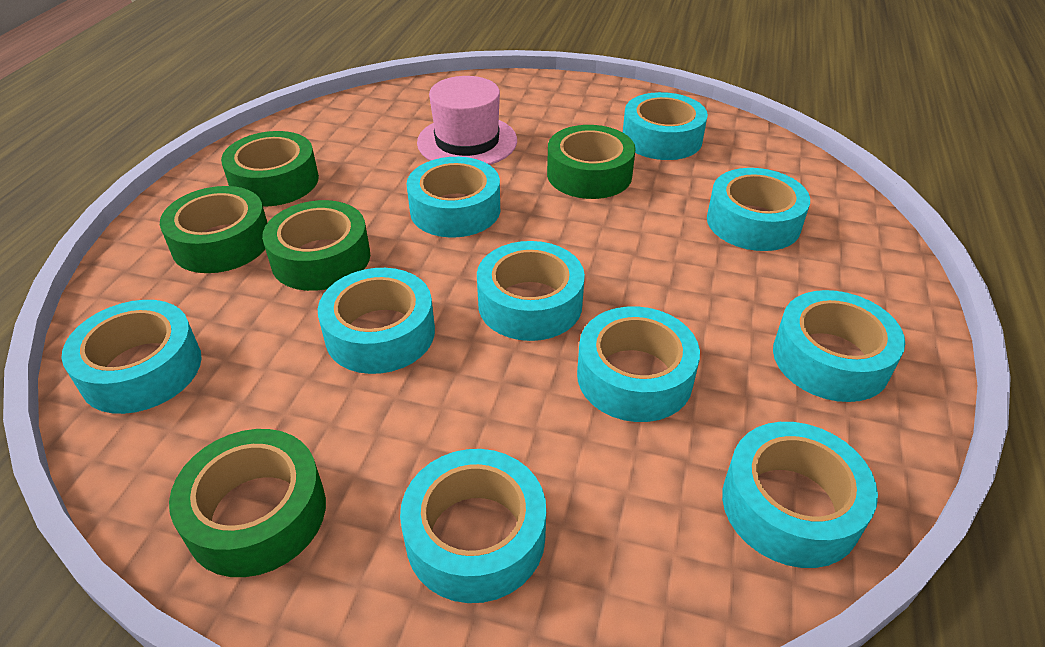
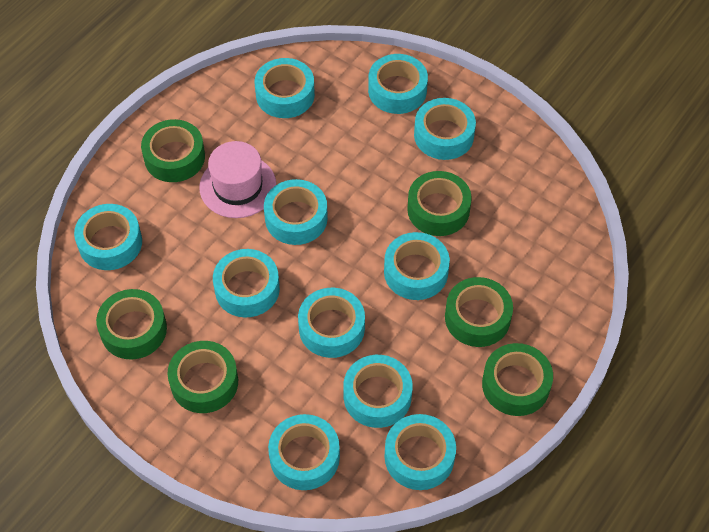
green tape: [160,186,268,273] [169,429,326,577] [221,131,319,207] [262,200,370,291] [547,125,636,199] = 5 -> [96,289,167,359] [141,119,205,182] [167,341,238,413] [407,171,472,236] [445,277,513,347] [482,343,553,416] = 6
turquoise tape: [61,300,202,414] [318,268,435,374] [400,449,546,603] [407,157,500,238] [477,241,585,341] [577,306,700,422] [623,92,708,160] [707,168,810,251] [722,422,878,568] [773,290,905,402] = 10 -> [74,204,142,270] [213,249,280,317] [255,58,315,118] [264,179,328,245] [268,414,340,490] [298,288,365,358] [343,355,412,428] [368,54,428,114] [384,232,450,300] [385,414,456,490] [414,98,476,160] = 11

